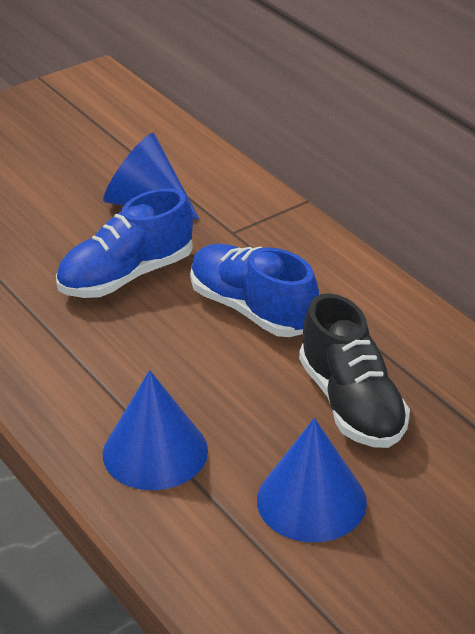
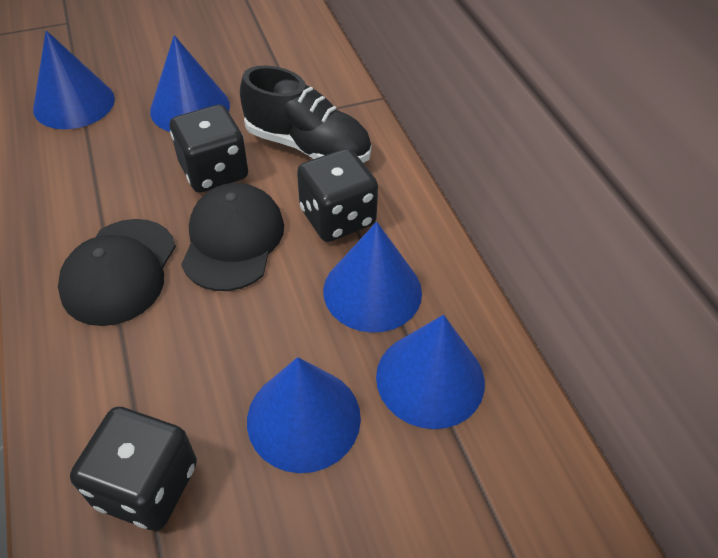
black cap: none = 0 -> [58,219,176,326] [181,183,284,291] = 2
black dice: none = 0 -> [70,407,197,531] [170,105,248,193] [297,148,378,242] = 3
blue cone: [103,133,199,220] [103,370,208,490] [257,418,367,542] = 3 -> [33,30,115,129] [150,35,230,132] [247,357,361,473] [323,222,422,333] [376,315,485,429] = 5
blue shoe: [56,188,193,298] [190,244,319,337] = 2 -> none = 0

